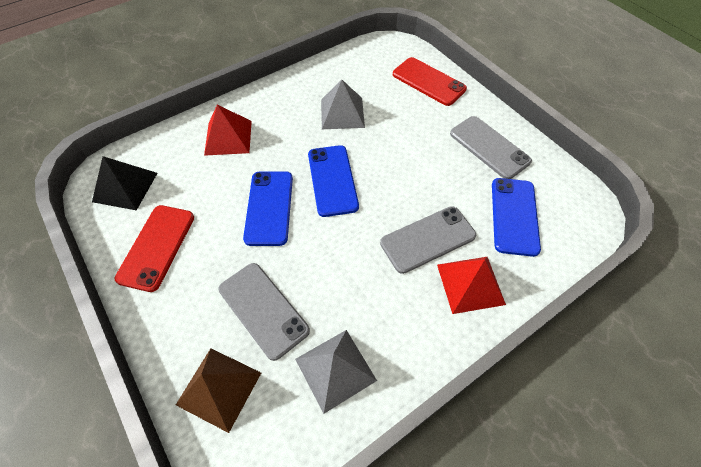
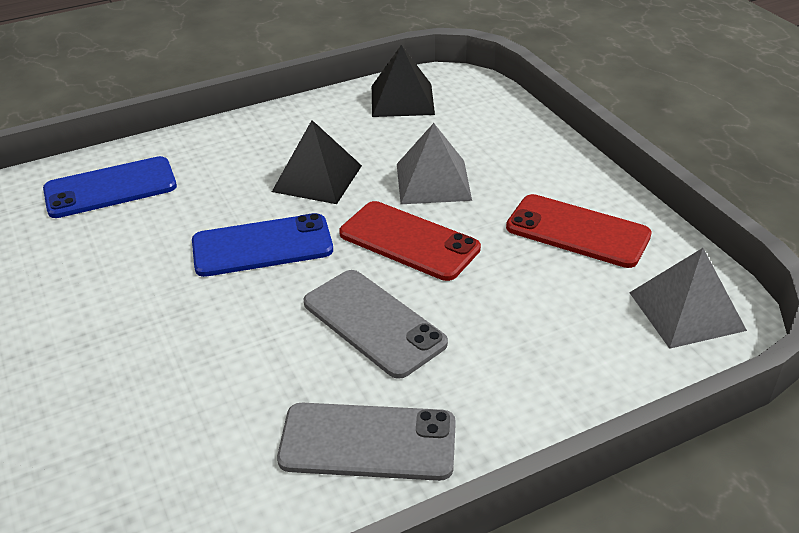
black pyramid: [92,156,157,211] = 1 -> [272,120,362,204] [372,45,435,117] = 2
blue phone: [243,171,293,246] [308,145,359,217] [492,178,541,257] = 3 -> [43,156,177,218] [192,213,333,277] = 2
brown pyramid: [176,348,261,433] = 1 -> none = 0
grey phone: [218,263,310,361] [380,206,476,274] [450,116,532,179] = 3 -> [277,403,456,481] [304,270,448,379] = 2
red pyramid: [204,105,252,156] [437,257,506,314] = 2 -> none = 0

